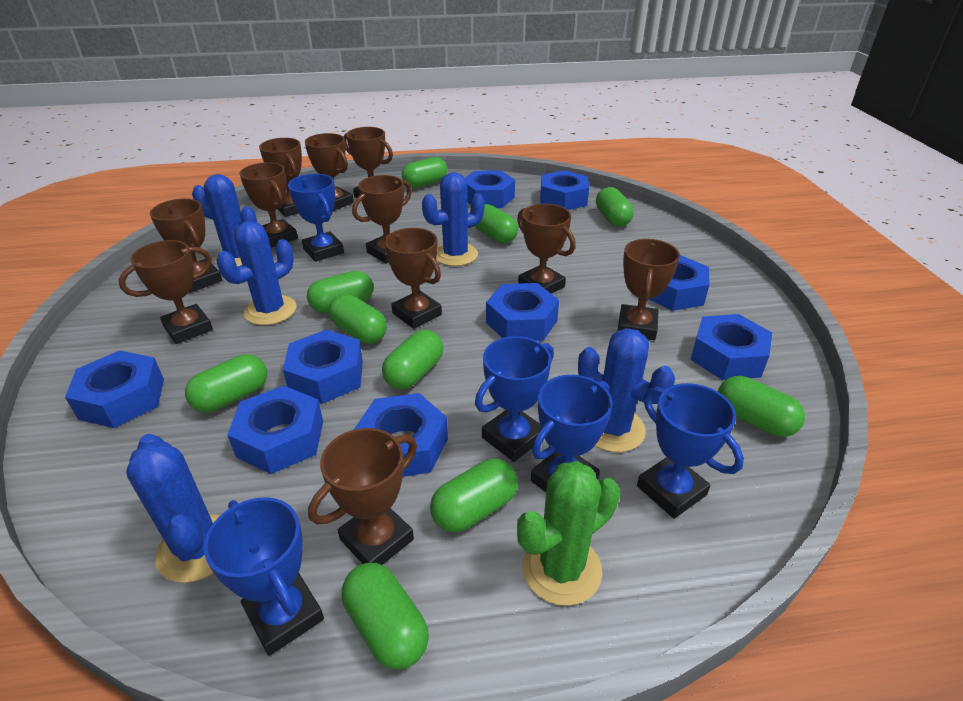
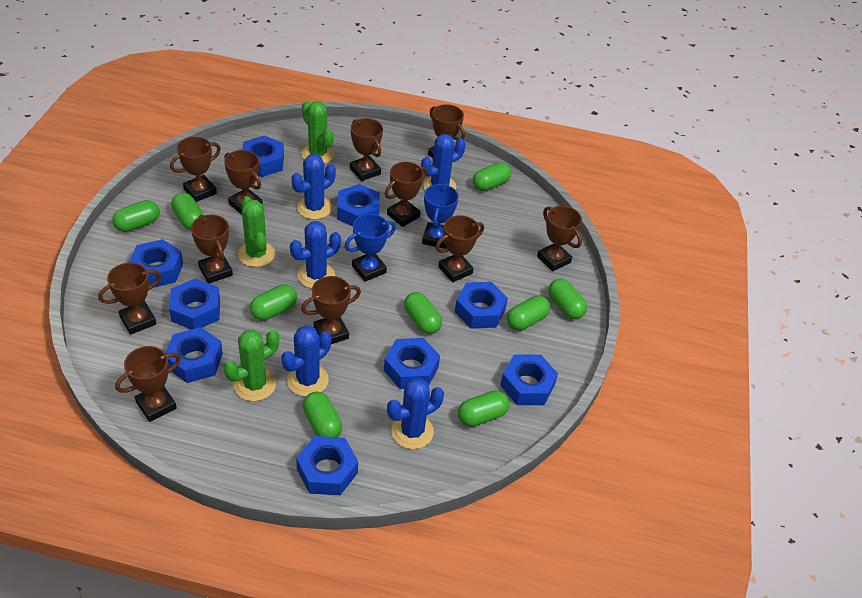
blue trophy: [204,497,324,656] [288,174,344,262] [475,336,554,462] [531,375,613,492] [637,383,744,519] = 5 -> [344,214,396,282] [422,184,459,249] = 2
green cactus: [517,461,620,606] = 1 -> [224,330,279,401] [238,196,275,267] [301,101,334,164] = 3
green capsule: [185,354,267,413] [307,271,373,313] [329,294,387,344] [342,563,429,670] [382,330,443,389] [402,157,447,188] [430,459,518,532] [475,204,518,243] [596,187,634,226] [718,376,805,437] = 10 -> [112,200,160,232] [171,193,204,230] [250,284,297,320] [303,392,342,437] [404,292,442,334] [458,390,509,427] [473,162,511,191] [507,296,550,331] [548,279,587,319] = 9

